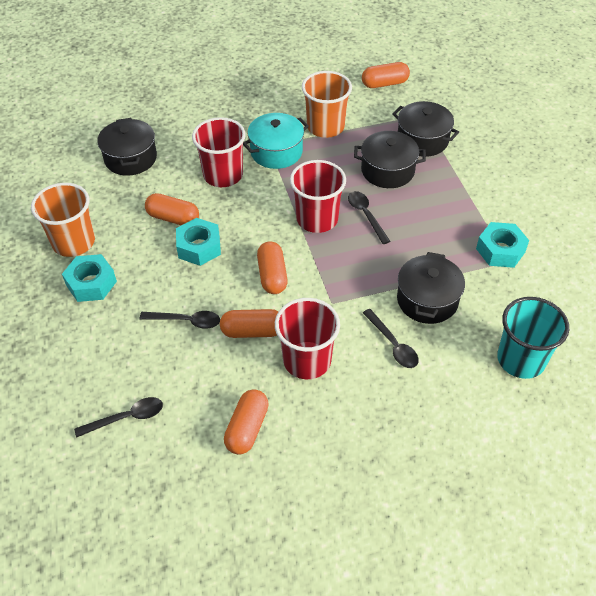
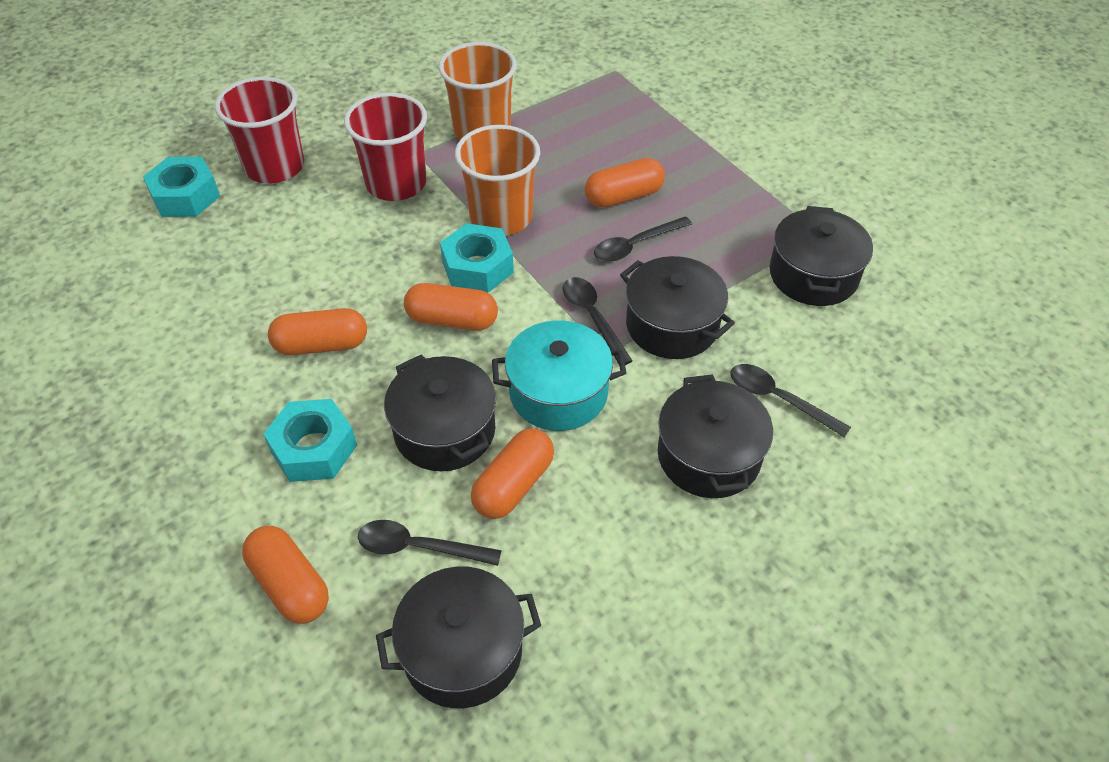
black pot: [97,118,157,176] [354,131,426,188] [392,101,459,157] [397,252,465,324] = 4 -> [376,566,541,708] [384,354,496,471] [620,256,735,359] [658,374,773,498] [769,206,873,306] = 5
red cup: [192,117,246,187] [275,298,340,379] [290,160,346,233] = 3 -> [215,77,304,183] [344,93,427,201] = 2
turquoise cup: [497,297,569,379] = 1 -> none = 0

